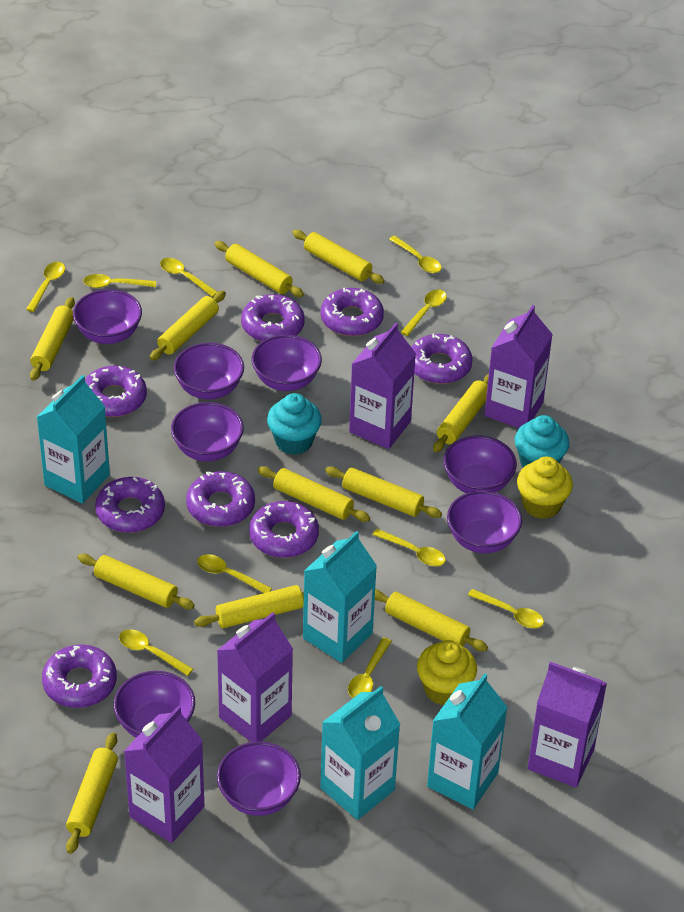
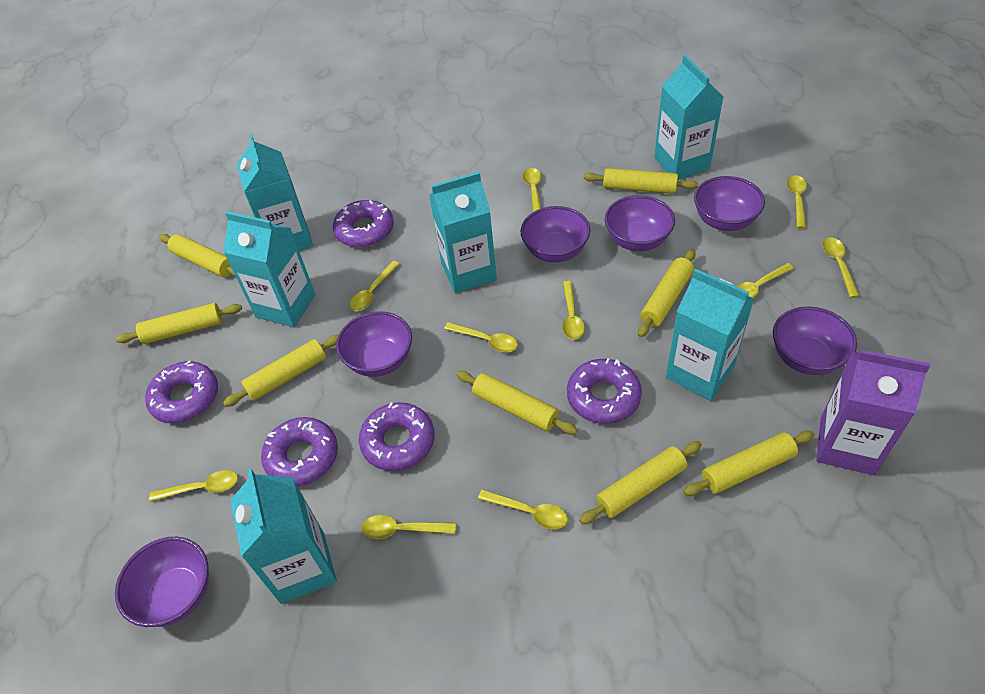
purple bowl: [73,289,142,344] [113,671,195,738] [171,402,244,461] [173,343,244,400] [217,741,301,816] [251,335,322,391] [443,435,517,493] [447,491,522,553] = 8 -> [115,537,209,627] [336,311,412,377] [521,206,591,262] [605,195,675,251] [694,176,765,231] [773,307,857,375] = 6
purple carton: [124,706,204,843] [217,612,293,742] [349,323,416,449] [485,305,553,428] [527,662,607,788] = 5 -> [816,350,930,475] = 1
purple donut: [42,644,117,708] [85,366,147,417] [95,477,165,533] [186,471,255,527] [241,294,305,341] [249,501,319,558] [321,288,384,336] [412,334,473,384] = 8 -> [145,360,218,423] [261,417,338,486] [333,200,394,248] [359,402,435,471] [567,359,642,424] = 5
turquoise carton: [37,375,110,504] [303,531,377,663] [320,686,400,820] [427,673,507,809] = 4 -> [223,211,316,327] [231,469,337,604] [237,135,313,250] [429,172,497,293] [654,55,723,180] [666,269,754,401] = 6
turquoise cupcake: [267,393,322,455] [515,415,570,468] = 2 -> none = 0
yellow cupcake: [417,640,477,705] [517,457,573,519] = 2 -> none = 0
yellow rolling pin: [30,297,75,381] [66,732,118,854] [78,554,195,609] [150,291,226,361] [194,585,304,628] [215,241,304,297] [257,466,370,522] [292,230,385,284] [325,467,442,518] [375,589,488,651] [433,374,489,452] = 11 -> [116,303,242,344] [159,234,236,277] [223,334,339,407] [456,371,577,434] [579,441,702,524] [584,168,699,194] [638,249,696,337] [683,431,815,496] = 8

